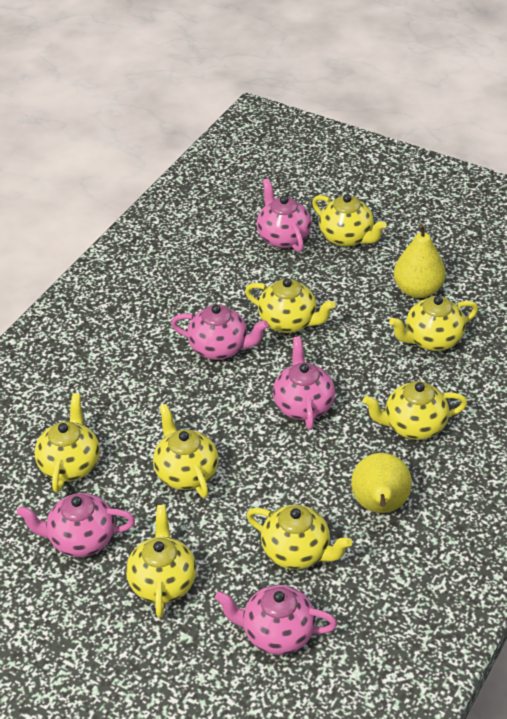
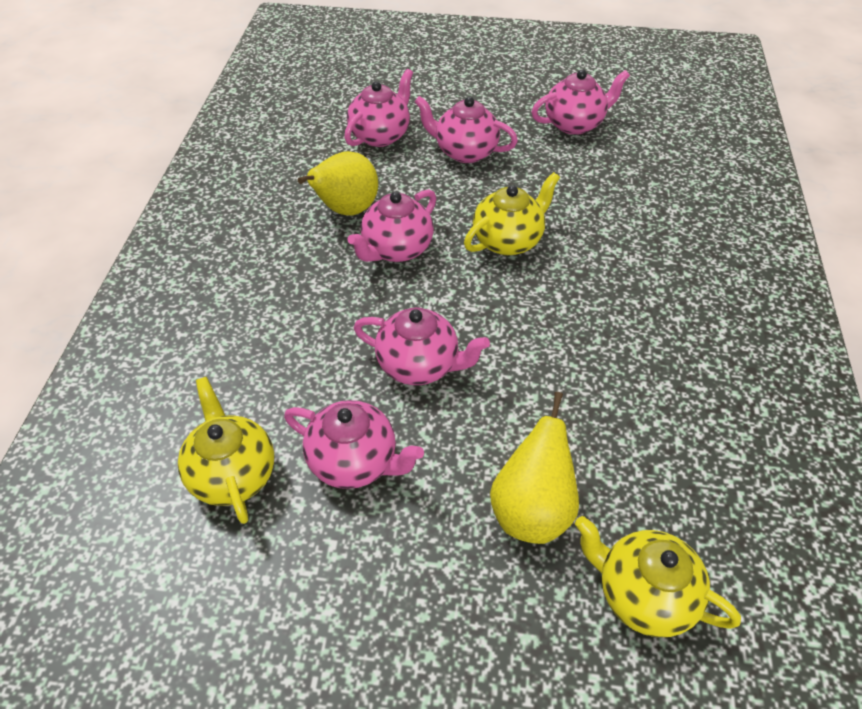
pink teapot: [17,493,135,557] [171,304,269,360] [215,585,337,655] [257,178,312,252] [273,337,335,430] = 5 -> [284,400,424,489] [344,69,413,147] [347,190,436,262] [354,307,490,385] [415,96,518,163] [532,69,630,135] = 6
yellow teapot: [34,393,100,493] [126,505,197,618] [153,404,219,498] [245,278,336,333] [246,505,352,570] [312,194,387,247] [363,381,467,440] [389,296,478,351] = 8 -> [178,377,275,524] [464,172,560,255] [575,516,741,637] = 3

